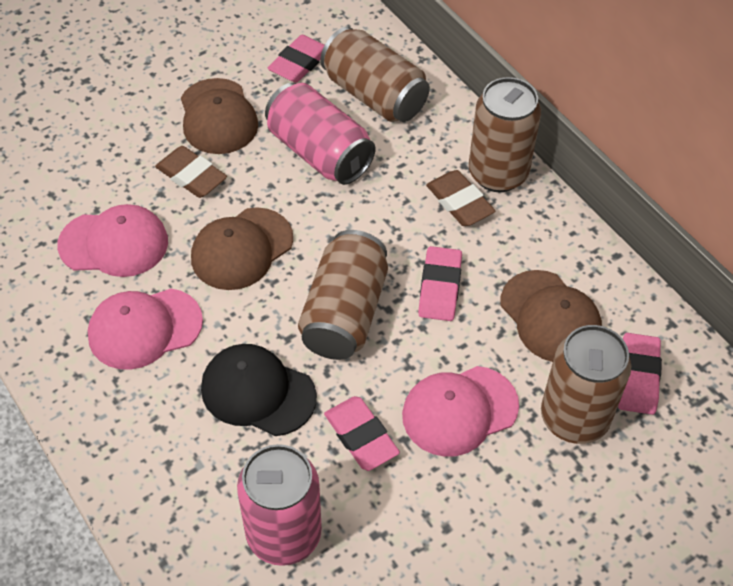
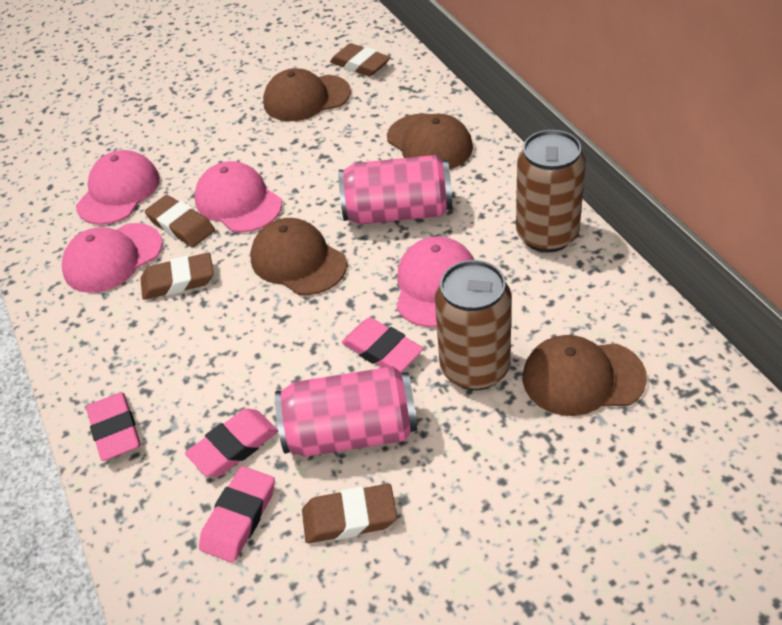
black cap: [201,344,317,436] = 1 -> none = 0
brown can: [298,230,388,360] [320,27,430,122] [469,77,541,192] [541,325,631,444] = 4 -> [435,260,512,390] [516,130,586,253] = 2
brown cap: [181,78,258,154] [191,207,293,290] [501,270,602,362] = 3 -> [250,218,347,295] [263,68,351,121] [387,114,473,169] [523,335,647,416] = 4
brown eraser: [155,146,227,198] [426,170,496,226] = 2 -> [141,253,214,300] [145,195,215,247] [302,484,397,543] [330,43,391,77] = 4
pink cap: [57,204,168,277] [88,289,203,370] [402,366,519,457] = 3 -> [62,223,163,293] [76,150,160,225] [195,161,282,233] [397,236,474,327] = 4

